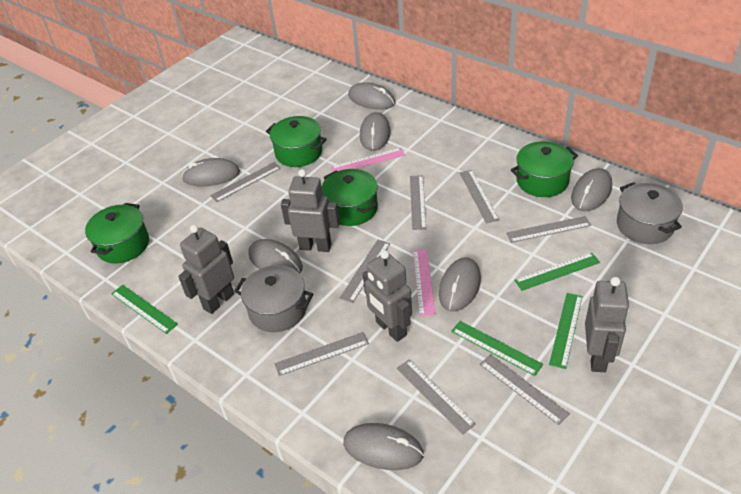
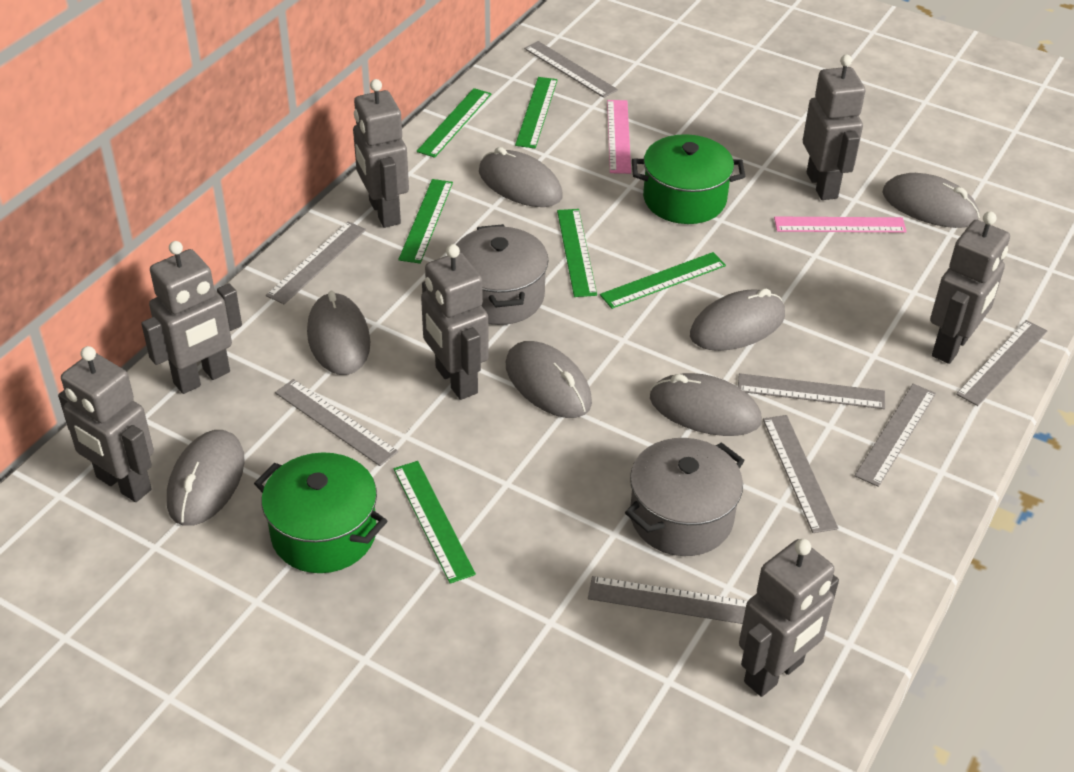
green pot: [85,203,149,264] [266,116,327,167] [322,169,378,226] [511,141,578,197] = 4 -> [254,452,387,573] [632,134,745,224] = 2
green ruler: [111,285,178,334] [451,321,543,376] [514,253,600,291] [549,293,583,369] = 4 -> [393,461,476,584] [398,179,453,264] [417,88,491,158] [515,77,558,148] [557,209,597,297] [600,252,726,309] = 6
grey robot: [178,225,234,314] [281,169,340,252] [363,250,412,342] [585,277,630,372] = 4 -> [58,346,154,502] [141,241,242,394] [353,79,409,228] [421,244,489,400] [739,539,839,697] [803,55,865,200] [930,211,1010,364] = 7

